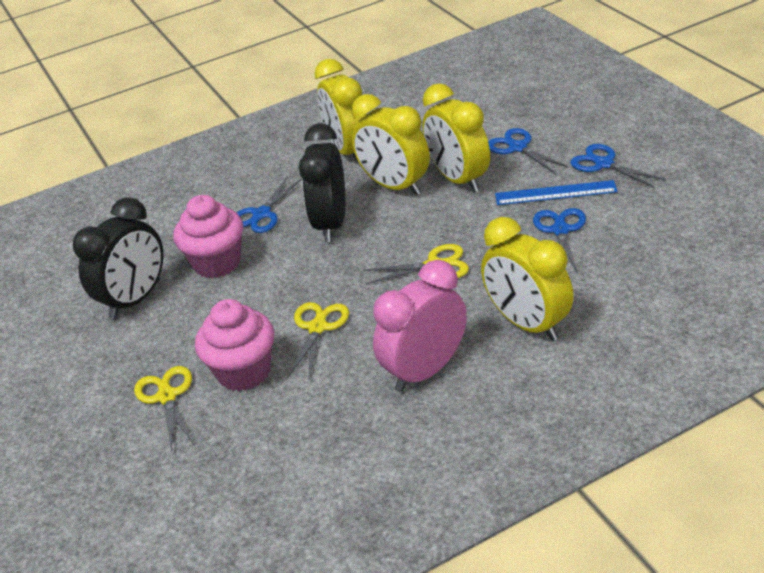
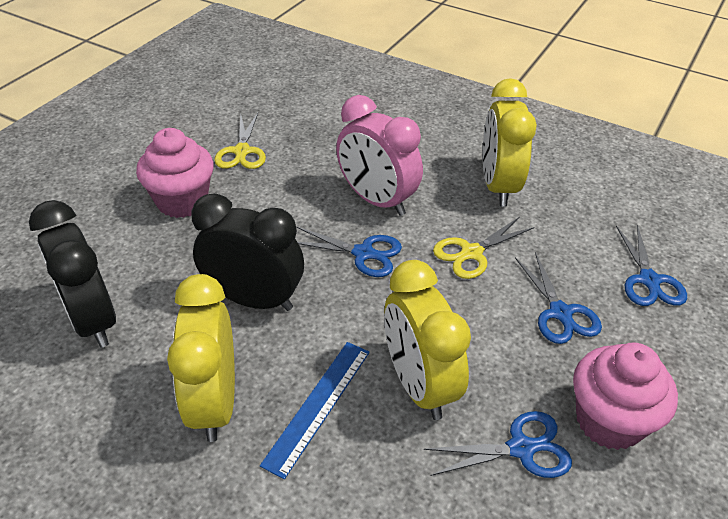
yellow clock: [314,59,367,164] [351,94,430,195] [422,83,490,192] [481,217,574,341] = 4 -> [167,274,235,442] [384,260,471,420] [483,78,537,207] = 3
yellow scissors: [134,366,195,453] [287,302,349,379] [363,244,469,284] = 3 -> [214,113,266,169] [433,217,535,279] = 2

